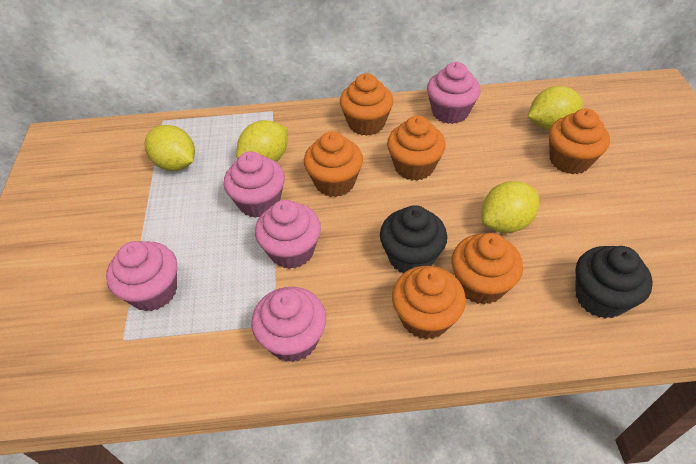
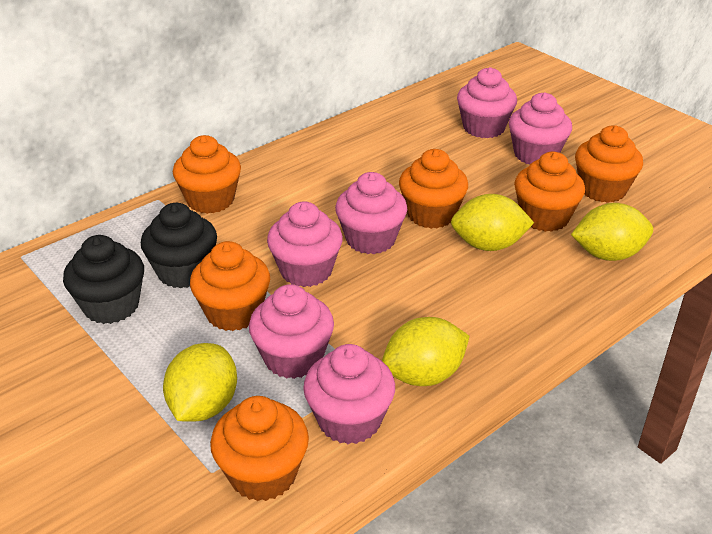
pink cupcake: [106,241,177,311] [224,151,285,218] [251,287,326,362] [255,200,321,269] [427,62,481,124] = 5 -> [249,284,334,379] [267,202,343,287] [303,344,395,444] [335,172,407,254] [457,67,517,138] [509,92,572,164] = 6

